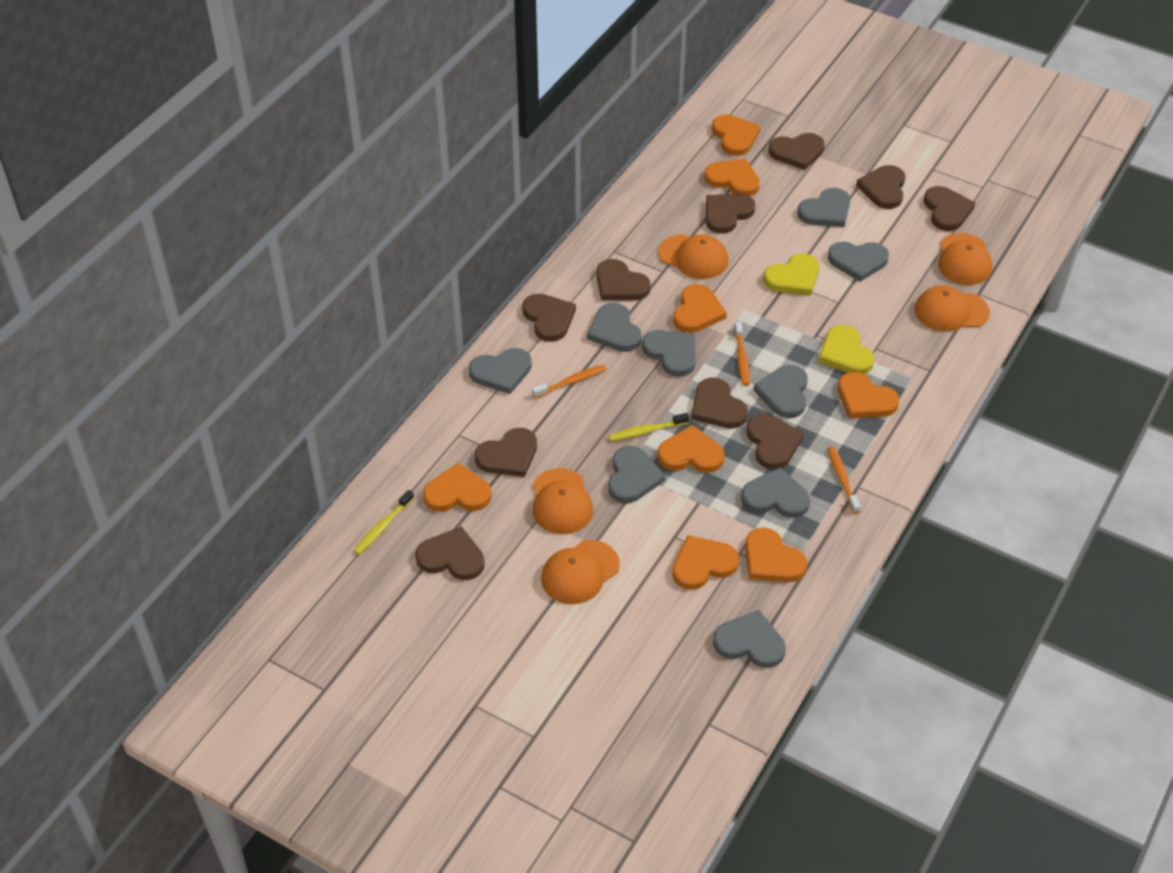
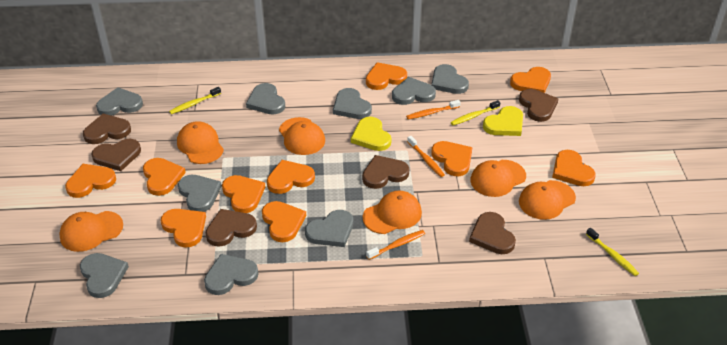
brown heart: [415,526,485,580] [475,428,537,477] [522,294,576,342] [596,259,651,300] [691,378,748,429] [706,193,755,234] [746,414,804,470] [768,133,825,170] [856,165,906,209] [924,186,976,231] = 10 -> [83,113,131,144] [92,139,141,171] [205,209,257,247] [362,155,409,189] [469,212,516,254] [519,89,559,122] = 6
orange cap: [533,468,593,534] [541,540,620,604] [658,234,728,279] [915,285,990,332] [938,233,992,285] = 5 -> [59,211,123,252] [177,121,224,164] [279,117,325,155] [363,190,422,234] [471,160,526,197] [519,180,576,220] = 6
orange heart: [423,463,492,512] [657,425,725,473] [672,535,739,590] [673,284,727,333] [704,158,760,196] [712,114,761,156] [745,528,807,582] [838,372,899,418] = 8 -> [65,164,116,198] [143,158,186,196] [161,209,206,248] [222,175,266,213] [262,201,306,242] [267,160,315,194] [366,62,407,90] [431,141,472,176] [510,67,551,93] [552,150,596,186] = 10
yellow toothbrush: [354,490,414,555] [608,413,689,441] = 2 -> [169,87,221,114] [451,100,500,125] [586,228,639,276] = 3

